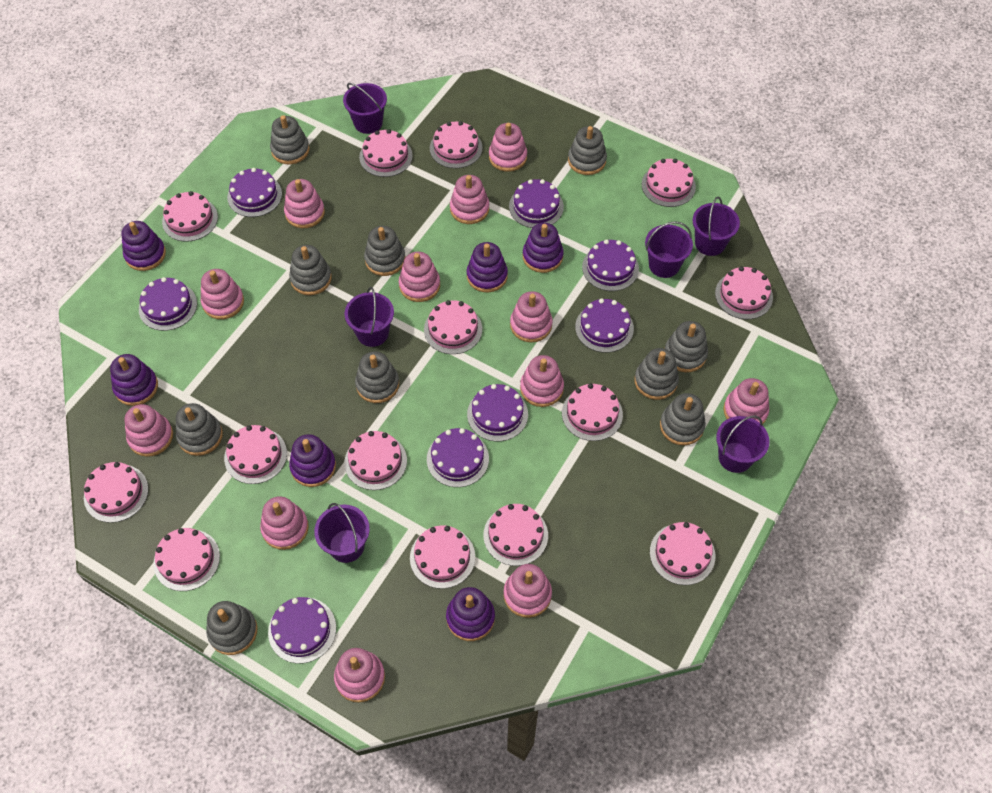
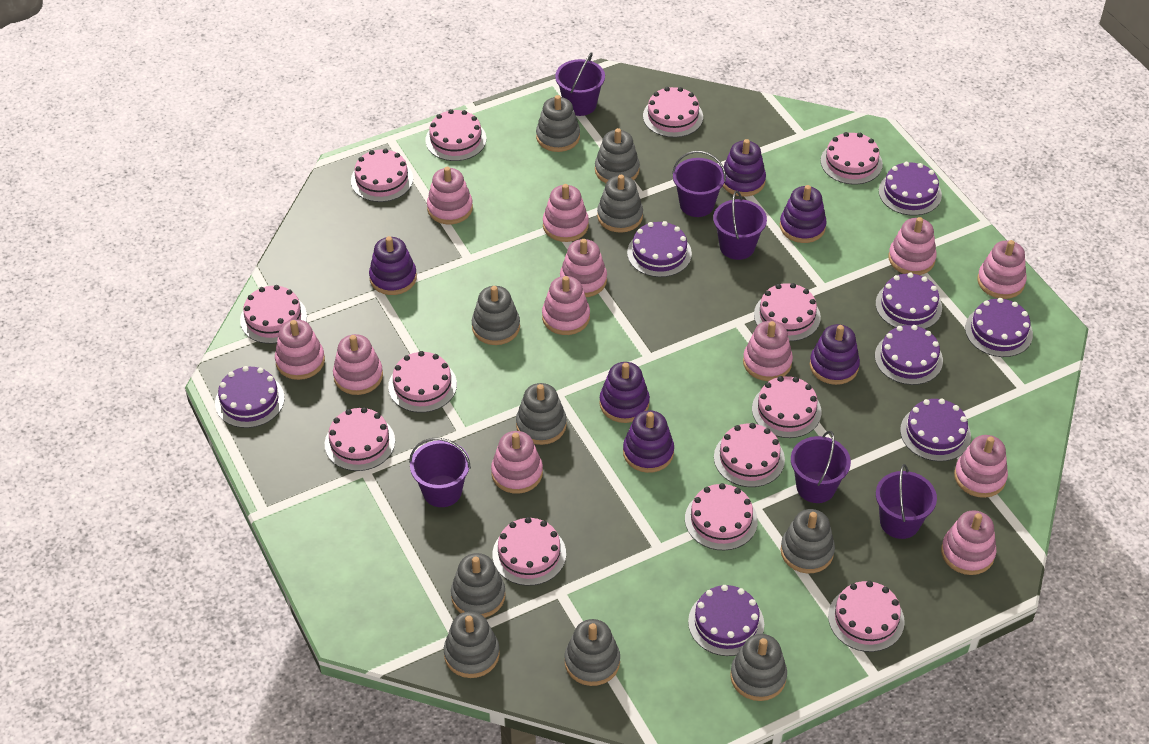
pink cake: [84,462,148,523] [154,528,220,591] [162,191,218,242] [224,425,287,484] [344,431,407,490] [359,129,413,177] [410,525,475,589] [424,300,482,354] [430,121,483,168] [483,504,548,566] [562,383,623,441] [642,159,696,207] [650,522,715,585] [715,266,773,319] = 14 -> [240,285,307,344] [325,407,395,471] [351,149,413,202] [388,351,457,413] [425,109,486,161] [493,517,566,586] [643,87,703,138] [685,483,758,550] [714,423,785,487] [752,376,821,438] [754,283,821,341] [821,132,883,185] [828,581,905,652] = 13

